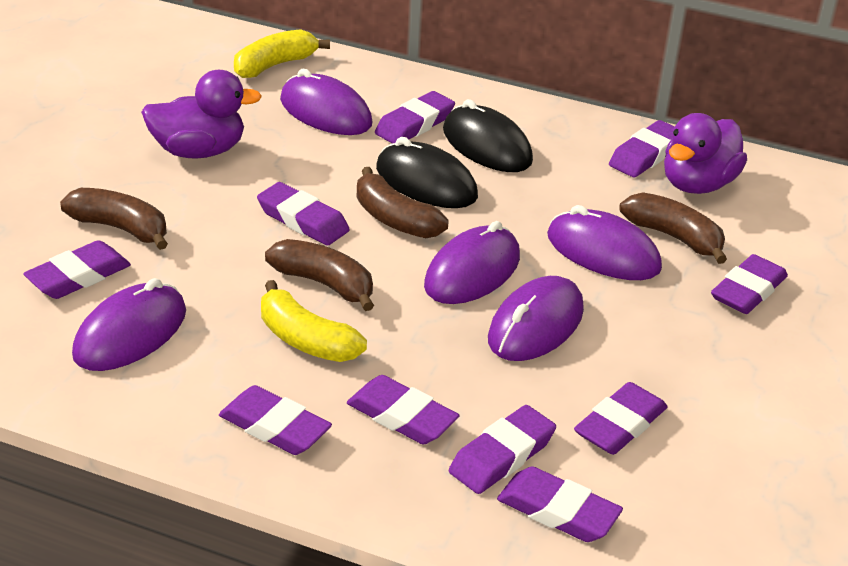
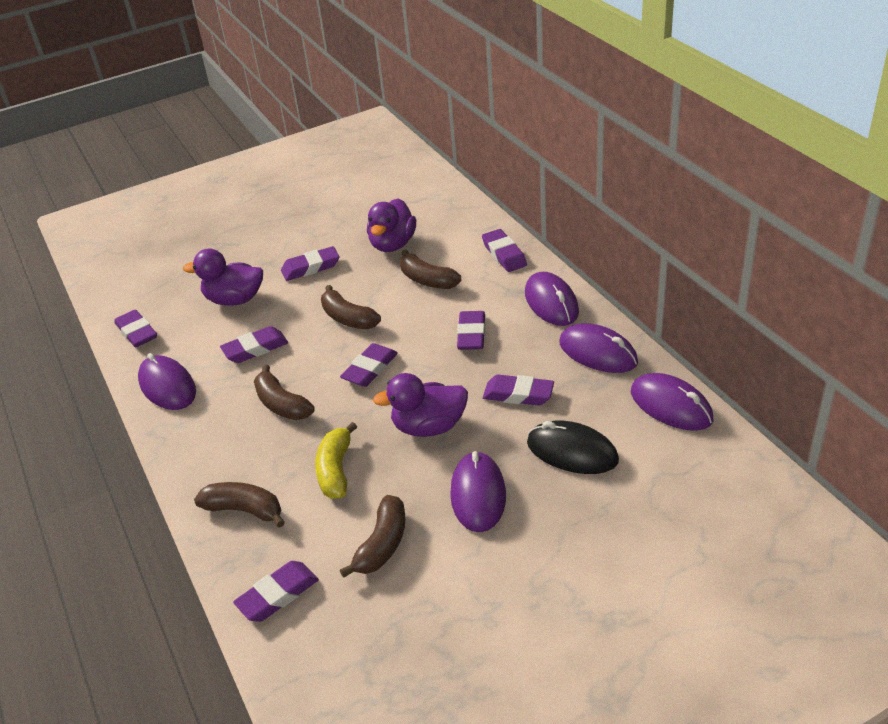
black mouse: [376,137,478,208] [443,99,533,172] = 2 -> [527,421,619,474] = 1
brown banana: [60,188,168,250] [265,239,374,311] [357,167,449,238] [619,192,727,264] = 4 -> [194,482,285,528] [254,365,315,420] [321,285,381,329] [340,495,405,578] [400,250,461,289] = 5
purple duck: [141,70,262,158] [664,113,747,194] = 2 -> [183,248,263,306] [367,199,416,252] [373,373,468,437] = 3
purple eraser: [23,240,131,299] [219,385,332,455] [257,182,350,246] [347,375,460,445] [375,91,455,144] [449,405,556,494] [497,467,623,542] [574,382,668,455] [609,120,675,178] [711,254,788,314] = 10 -> [114,310,157,347] [220,326,288,363] [233,561,319,622] [281,246,339,281] [340,343,398,387] [457,311,485,350] [482,229,527,272] [483,375,554,406] = 8
yellow banana: [234,29,330,78] [261,280,367,362] = 2 -> [315,422,357,499] = 1

